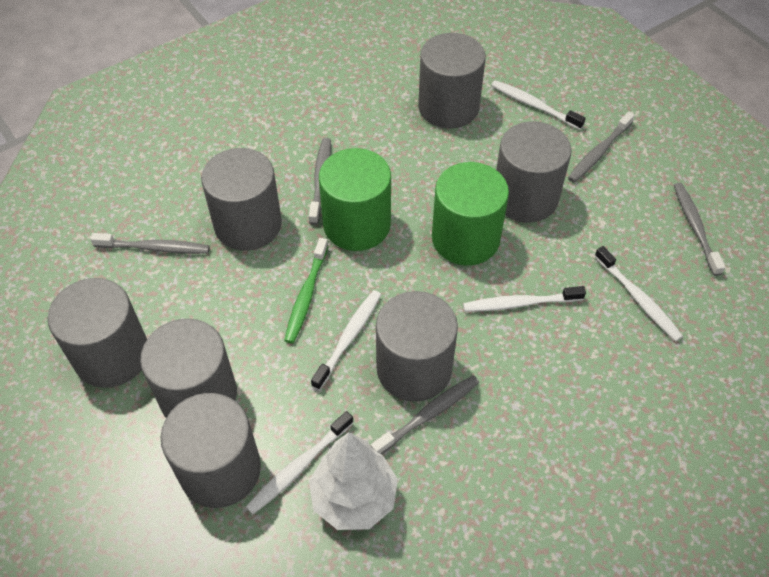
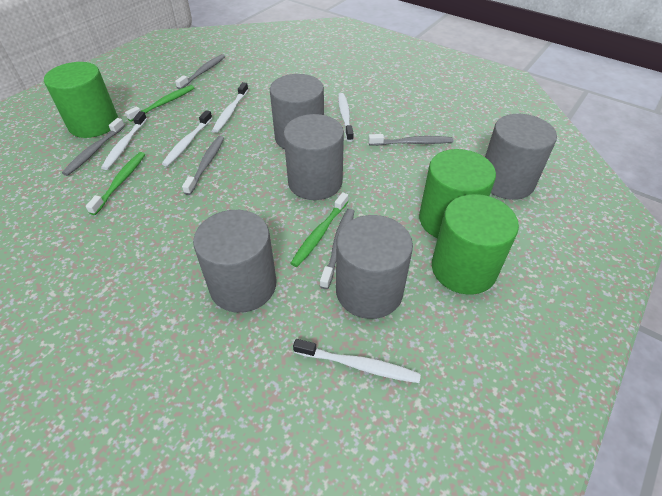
green cylinder: [319,148,391,251] [432,162,509,265] = 2 -> [44,62,118,138] [419,149,496,238] [432,194,519,295] = 3
green toothbrush: [284,238,328,344] = 1 -> [86,152,145,215] [125,85,194,122] [290,192,349,267] = 3
grey cylinder: [48,278,147,388] [140,319,237,418] [161,393,261,508] [201,148,282,251] [376,291,458,402] [418,33,486,128] [496,121,572,223] = 7 -> [193,210,277,313] [270,74,324,149] [283,114,344,200] [336,215,413,319] [485,114,557,200] = 5
white tree: [309,432,398,530] = 1 -> none = 0

